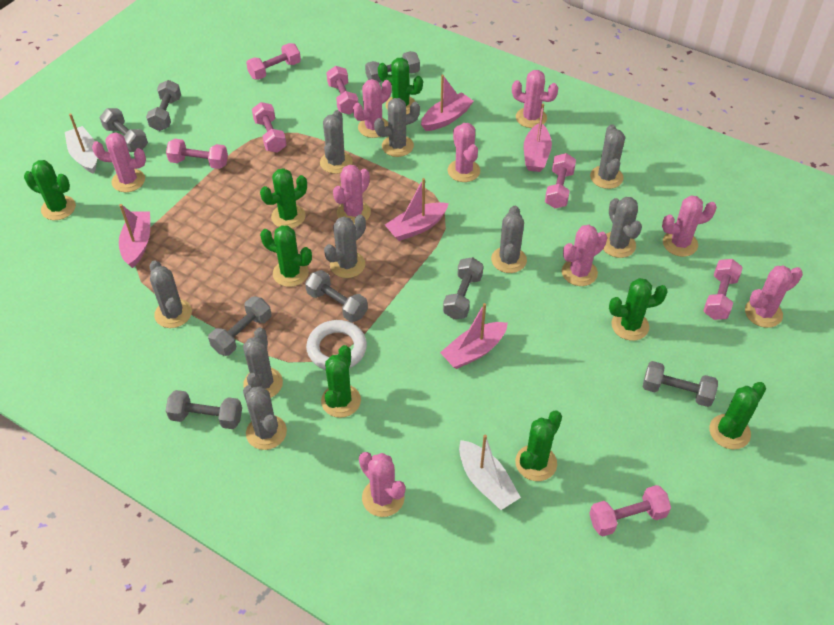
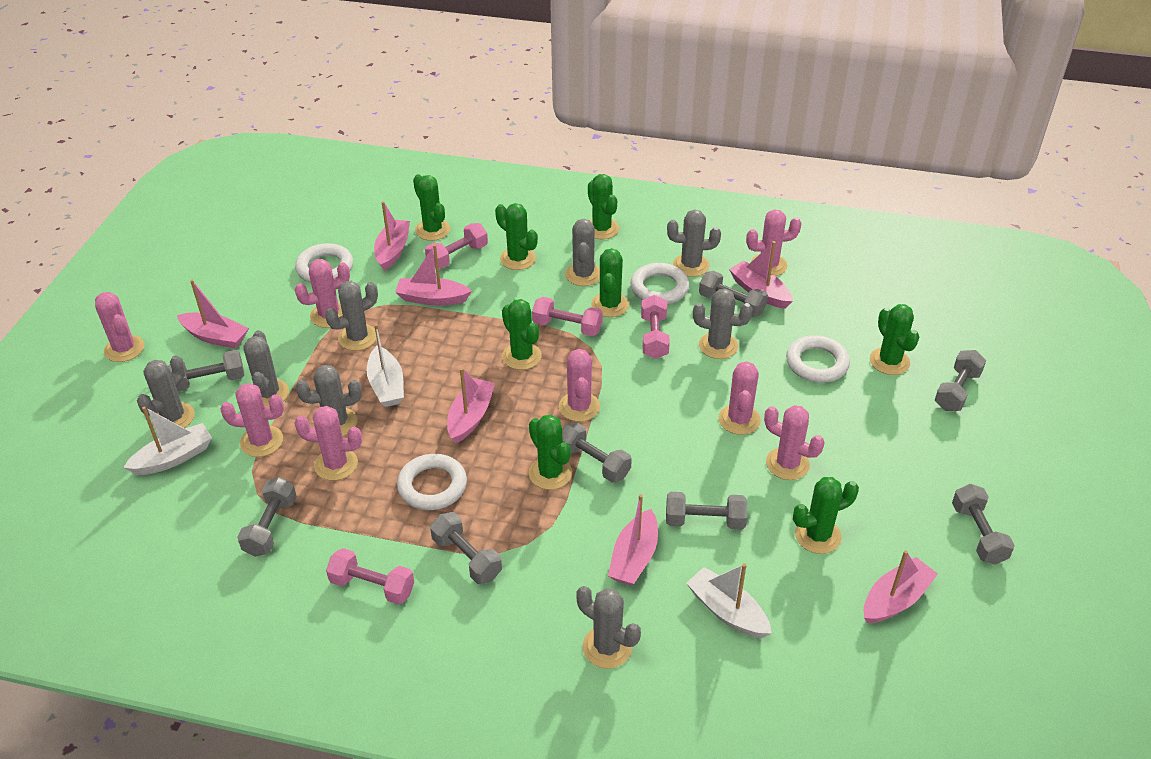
grey cactus: [150,260,192,328] [243,328,283,398] [243,385,287,450] [320,110,353,174] [324,214,366,278] [374,98,420,157] [491,206,527,273] [590,124,625,189] [603,197,642,258] = 9 -> [137,355,195,428] [243,330,289,407] [296,365,362,437] [325,281,378,351] [565,219,600,286] [577,586,641,668] [667,210,721,277] [693,289,753,359] = 8
pink boat: [119,204,150,268] [385,178,449,241] [421,75,474,131] [440,303,508,369] [524,104,552,172] = 5 -> [177,280,249,349] [374,201,410,271] [395,244,472,306] [447,368,495,443] [608,494,658,586] [729,241,793,309] [864,550,938,623] = 7
pink cactus: [92,132,146,192] [333,165,371,225] [353,79,392,138] [359,452,405,517] [448,123,480,182] [512,70,558,128] [562,225,607,286] [662,195,717,257] [745,266,803,328] = 9 -> [95,292,144,362] [220,383,284,457] [295,259,350,328] [295,406,362,481] [559,349,600,422] [719,361,761,435] [746,209,802,276] [764,405,825,480] = 8
pink dumbbell: [166,139,228,169] [246,43,301,80] [252,102,287,153] [326,66,358,115] [545,153,576,208] [589,485,671,536] [703,259,743,320] = 7 -> [326,548,414,605] [425,223,488,269] [532,297,603,336] [641,295,670,359] = 4
white boat: [65,113,97,174] [459,434,521,510] = 2 -> [123,406,212,475] [367,324,404,407] [686,563,772,638] = 3
white ring: [306,320,367,370] = 1 -> [295,243,353,283] [397,454,467,510] [630,263,689,304] [786,335,850,383] = 4

